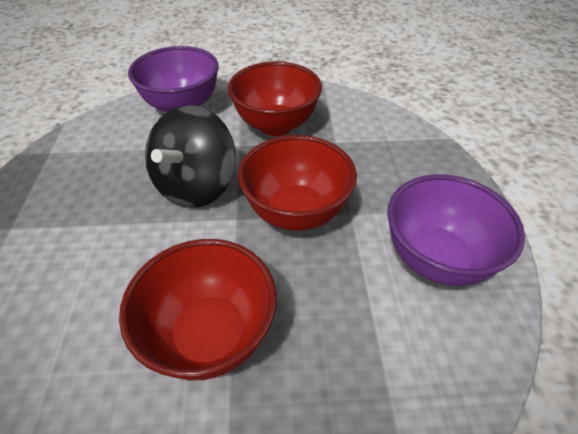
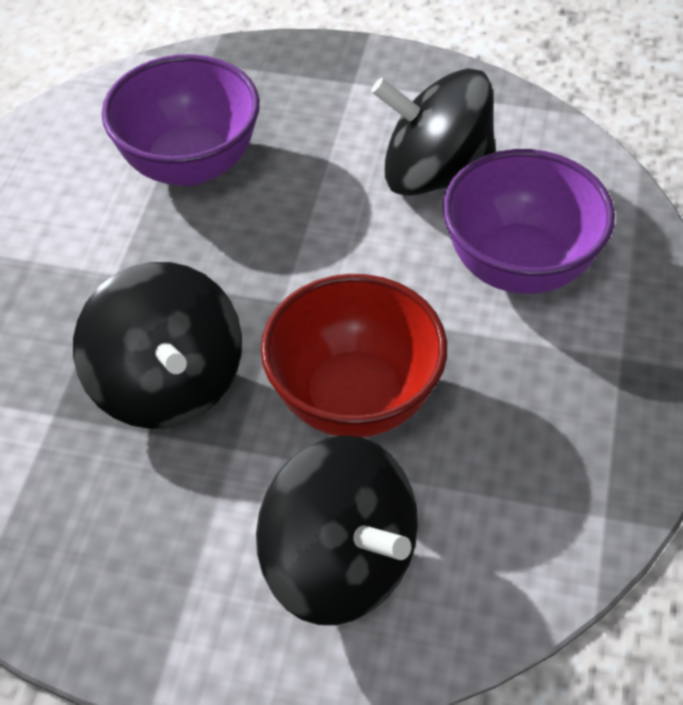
black spinning top: [145,105,236,208] = 1 -> [73,262,242,429] [256,435,418,625] [371,68,496,196] = 3
red bowl: [119,239,277,380] [228,61,322,136] [238,135,357,231] = 3 -> [261,274,447,437] = 1

